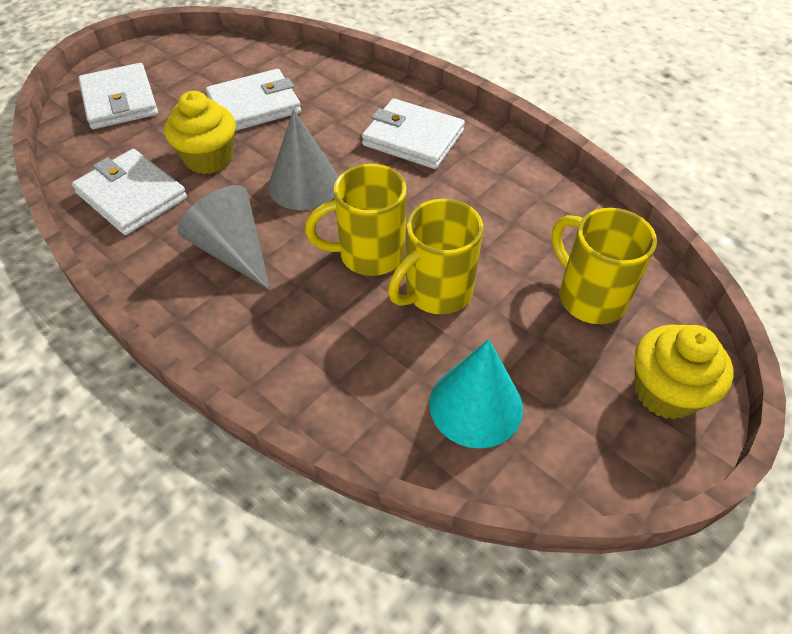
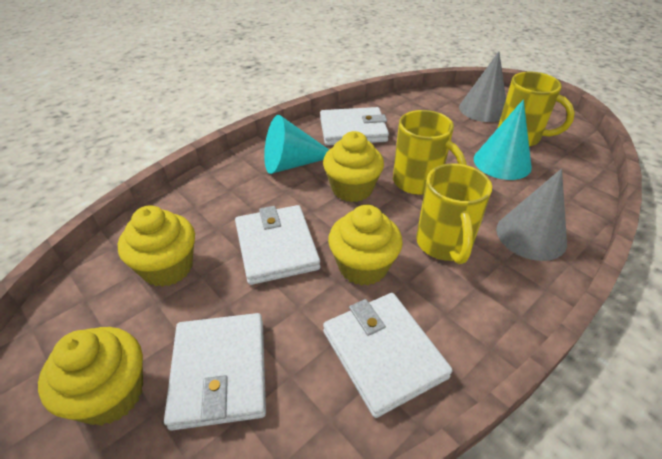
turquoise cone: [429,339,523,449] = 1 -> [264,115,329,174] [474,99,532,180] = 2
yellow cupcake: [164,91,236,174] [634,325,733,420] = 2 -> [38,327,143,426] [118,205,195,287] [323,131,384,202] [328,205,403,286] = 4

